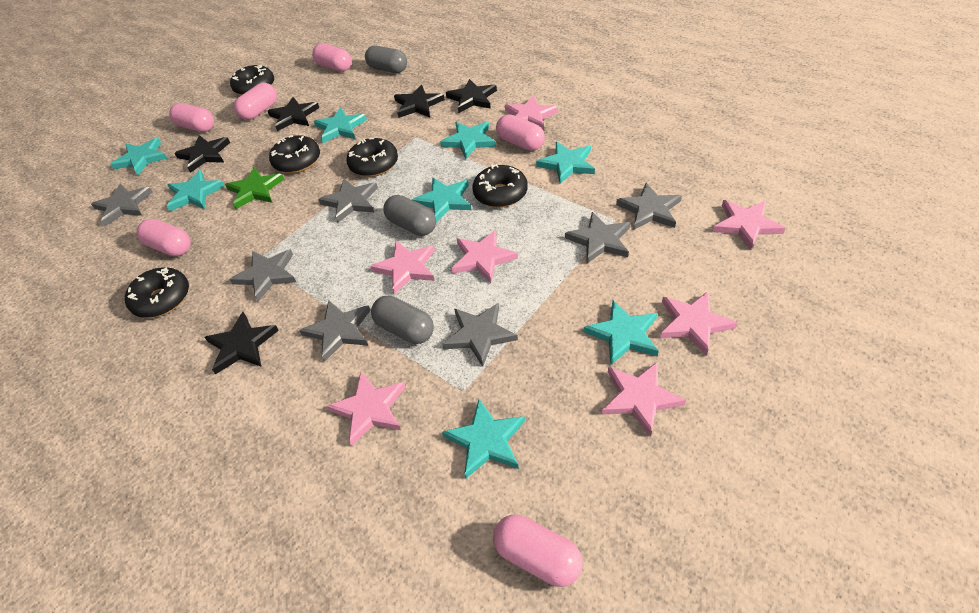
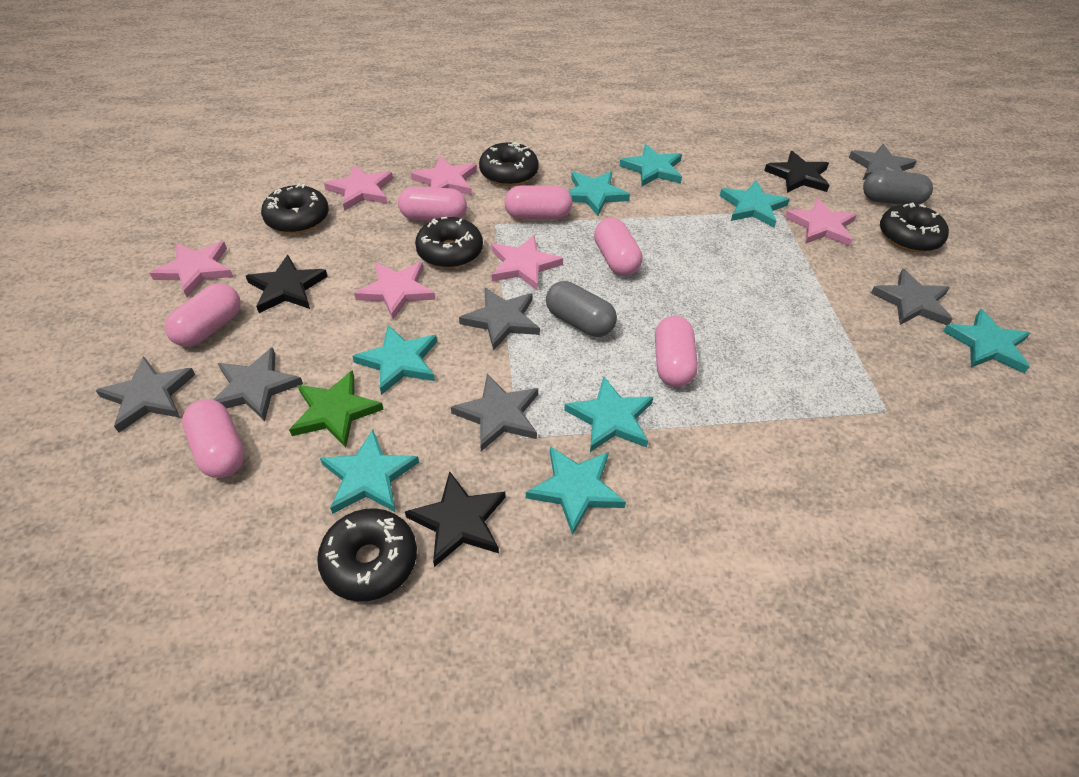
black star: [174,135,230,173] [205,312,279,374] [268,97,319,131] [394,85,445,118] [446,79,497,113] = 5 -> [246,255,328,313] [405,471,505,567] [764,151,830,193] = 3
grey capsule: [365,46,407,73] [371,296,434,344] [383,195,436,236] = 3 -> [546,281,617,337] [863,170,933,205] = 2
grey star: [91,184,153,226] [230,249,296,301] [299,300,371,362] [319,179,378,223] [442,303,518,367] [565,212,630,264] [616,183,682,230] = 7 -> [96,357,195,433] [213,347,303,421] [451,374,538,451] [459,287,540,351] [849,144,917,180] [871,269,953,325] = 6
pink star: [327,372,406,446] [370,241,435,294] [452,230,518,283] [505,95,558,131] [602,361,686,437] [660,291,737,356] [713,200,786,250] = 7 -> [150,241,233,297] [324,164,393,211] [354,262,435,319] [411,156,477,195] [491,235,563,291] [785,198,857,246] = 6

